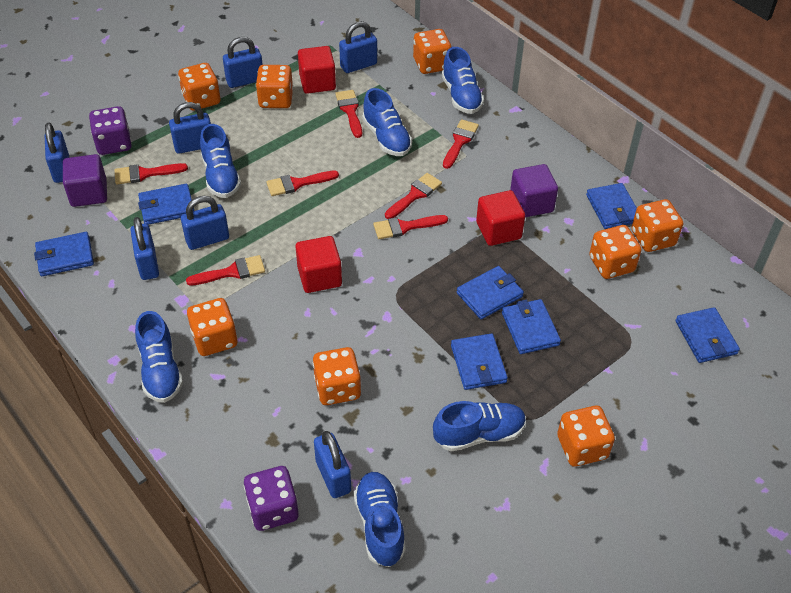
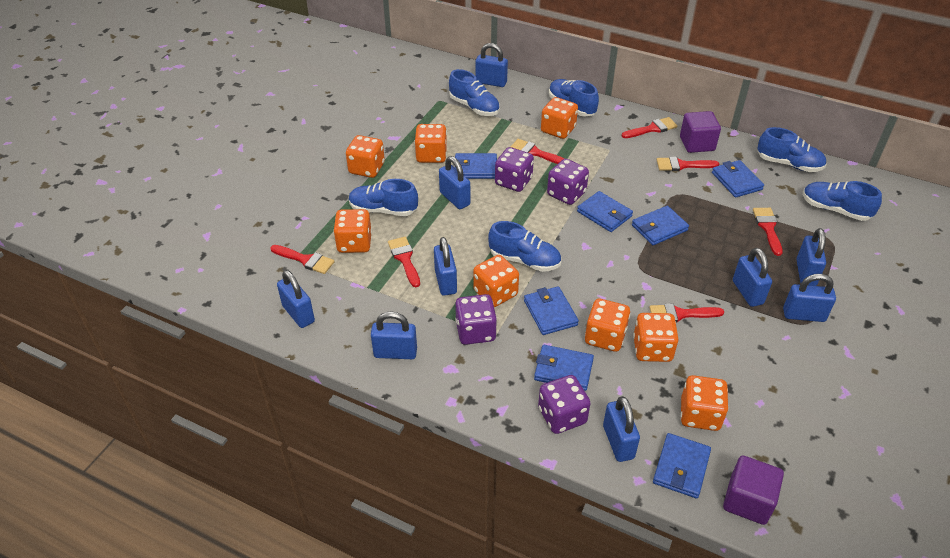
blue padlock: [45,123,69,183] [130,217,159,280] [169,102,211,154] [181,196,229,250] [223,37,263,88] [314,431,351,498] [339,21,377,73] = 7 -> [277,270,315,328] [371,311,417,359] [434,237,457,296] [439,156,470,209] [476,43,508,87] [603,396,640,462] [733,248,772,307] [783,274,836,322] [796,228,826,286] = 9
purple dice: [89,106,132,155] [244,466,299,531] = 2 -> [455,294,497,345] [495,147,534,192] [538,375,590,434] [547,159,589,205] = 4
red cube: [295,236,342,293] [298,46,336,94] [476,190,525,246] = 3 -> none = 0

